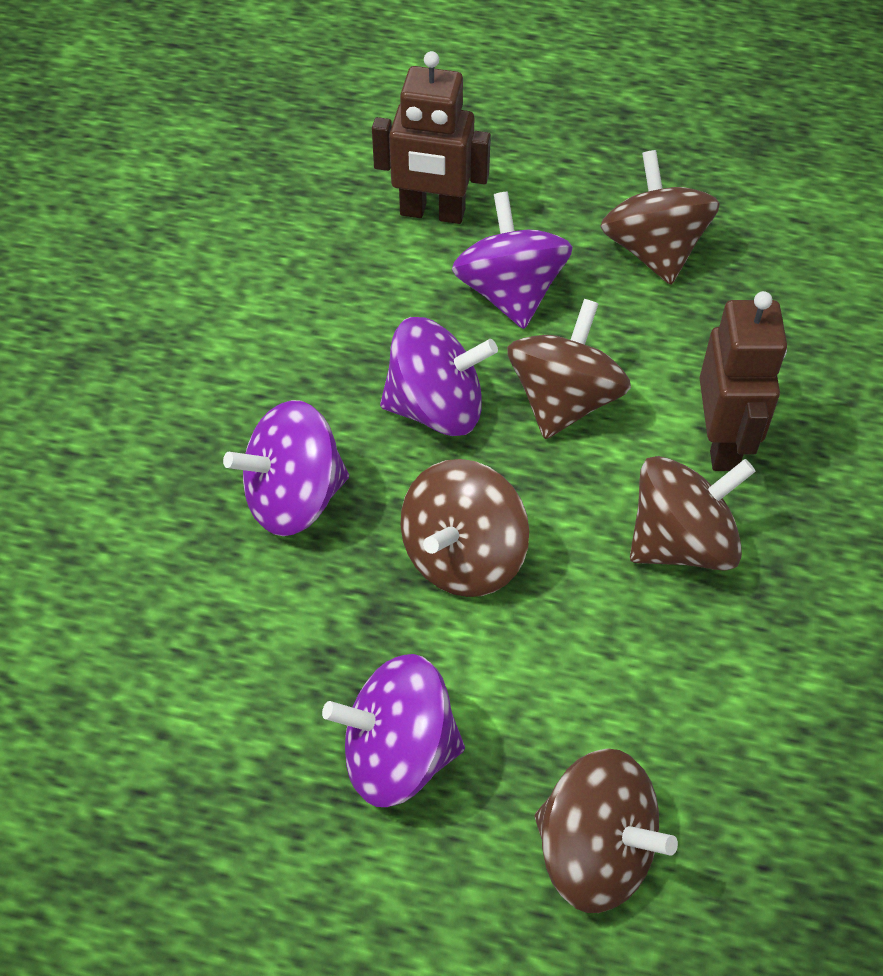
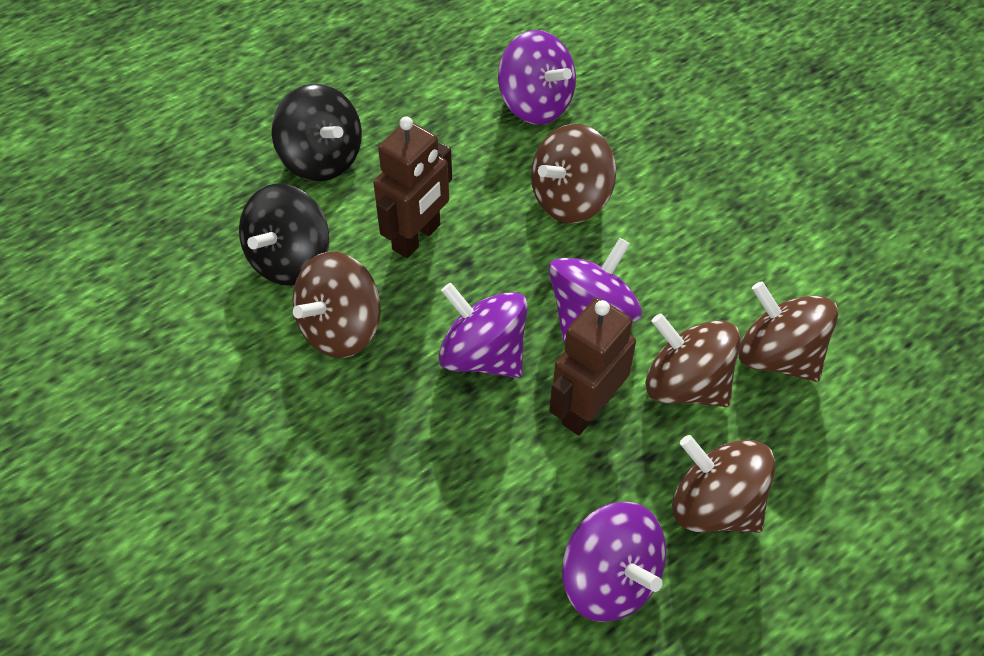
black spinning top: none = 0 -> [239,184,330,286] [272,84,362,181] = 2

